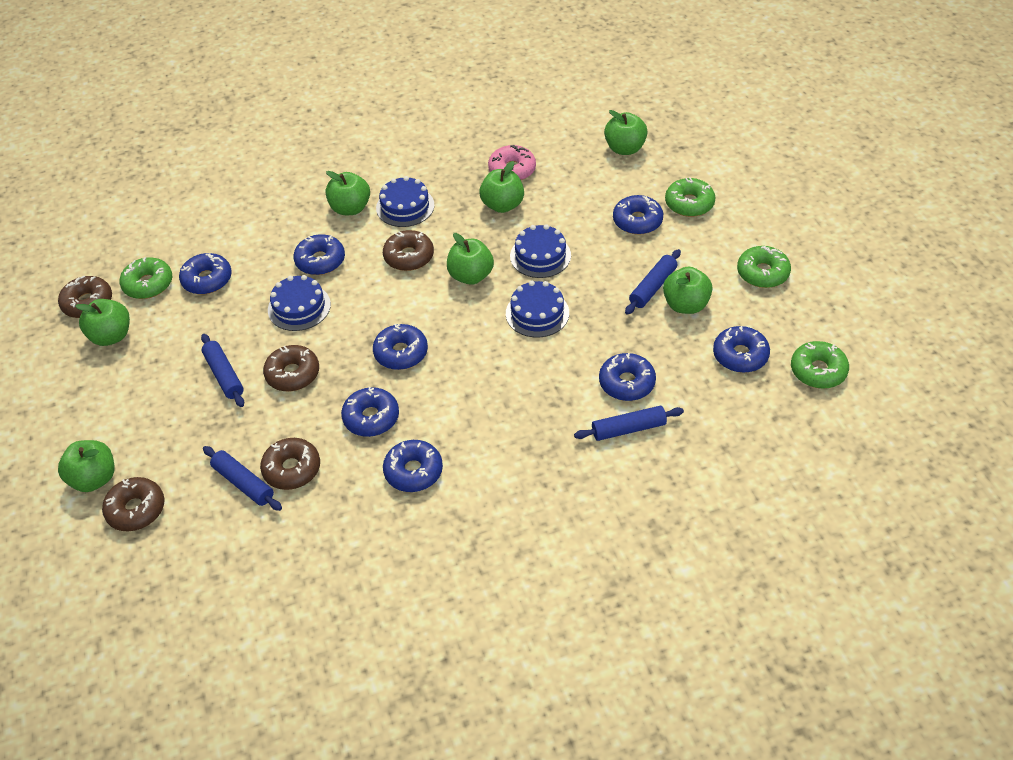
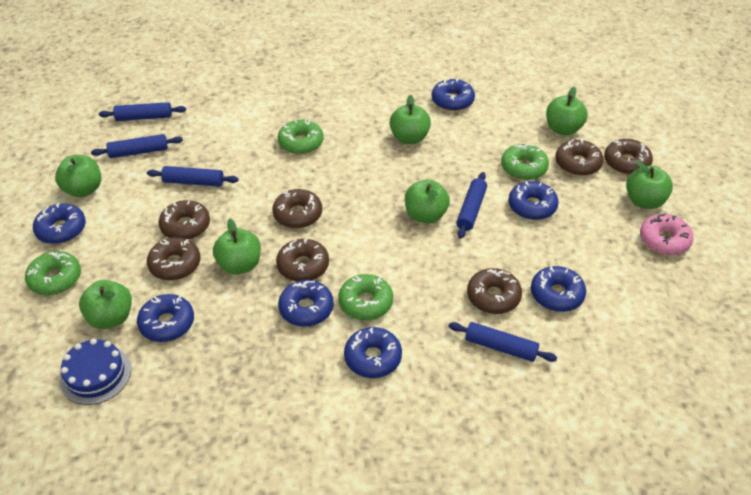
blue cake: [268,275,331,331] [376,176,434,227] [506,281,569,337] [510,224,571,278] = 4 -> [60,338,131,405] = 1
blue donut: [179,253,232,294] [293,234,345,275] [341,387,399,437] [373,324,428,370] [383,440,443,492] [599,353,656,401] [613,195,663,235] [713,326,770,373] = 8 -> [33,203,86,244] [137,294,194,342] [278,280,334,327] [344,327,402,378] [432,78,475,111] [508,181,559,220] [531,266,586,312] = 7
blue rolling pin: [201,334,244,407] [203,446,282,511] [574,406,684,441] [625,249,681,314] = 4 -> [91,134,183,158] [99,102,186,121] [147,166,239,187] [448,322,557,362] [456,172,487,239] = 5
brown donut: [58,275,112,318] [102,477,165,531] [260,438,320,490] [263,345,319,391] [383,230,434,271] = 5 -> [147,237,200,281] [159,200,210,240] [272,189,322,228] [276,238,329,281] [467,268,522,314] [555,139,603,176] [604,139,653,175] = 7

